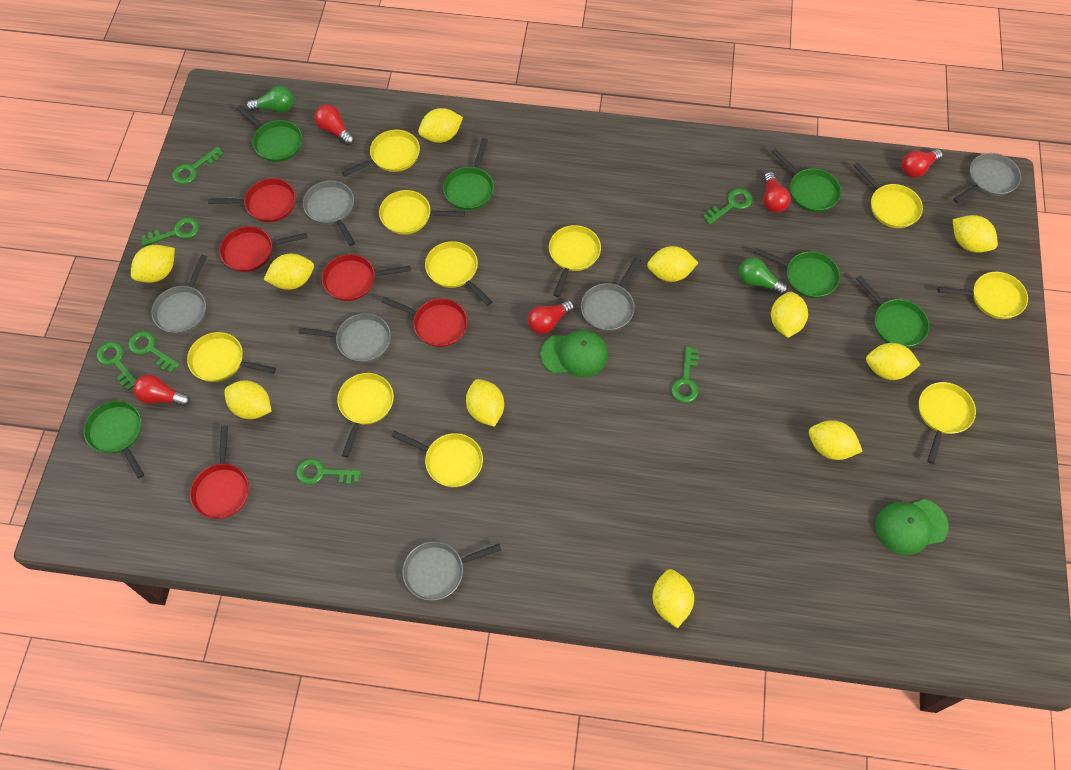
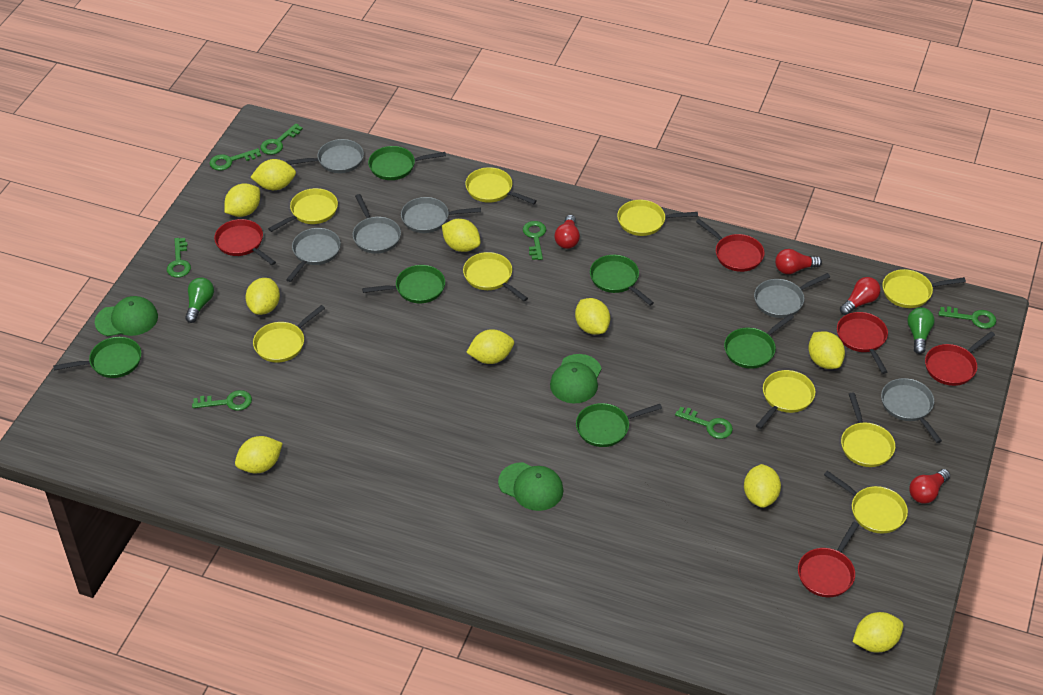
green cap: [540,330,608,377] [876,499,949,555] = 2 -> [95,296,158,336] [498,462,564,511] [550,354,602,403] = 3
red light bulb: [133,375,190,407] [315,105,354,145] [528,300,574,334] [763,172,791,213] [902,149,943,178] = 5 -> [554,215,580,249] [775,249,822,274] [840,277,881,315] [909,469,950,504] = 4
yellow lemon: [131,245,175,283] [224,380,272,419] [264,254,314,290] [418,108,463,143] [466,379,504,427] [647,246,698,282] [652,569,694,628] [771,292,808,338] [809,420,863,460] [866,343,921,380] [953,215,998,253] = 11 -> [224,183,260,217] [235,436,283,473] [245,278,280,315] [250,159,296,190] [442,219,481,252] [466,329,514,364] [575,298,610,335] [744,464,781,508] [808,331,845,369] [853,612,904,652] = 10
yellow pan: [187,332,276,382] [337,373,394,457] [342,130,420,176] [379,190,465,235] [391,431,483,487] [425,241,492,306] [549,225,601,297] [853,162,923,228] [919,382,976,464] [938,272,1028,319] = 10 -> [253,305,325,362] [268,188,338,232] [463,252,528,301] [465,167,537,204] [617,200,698,236] [756,370,815,429] [824,471,908,534] [841,393,895,467] [883,269,966,308] = 9

